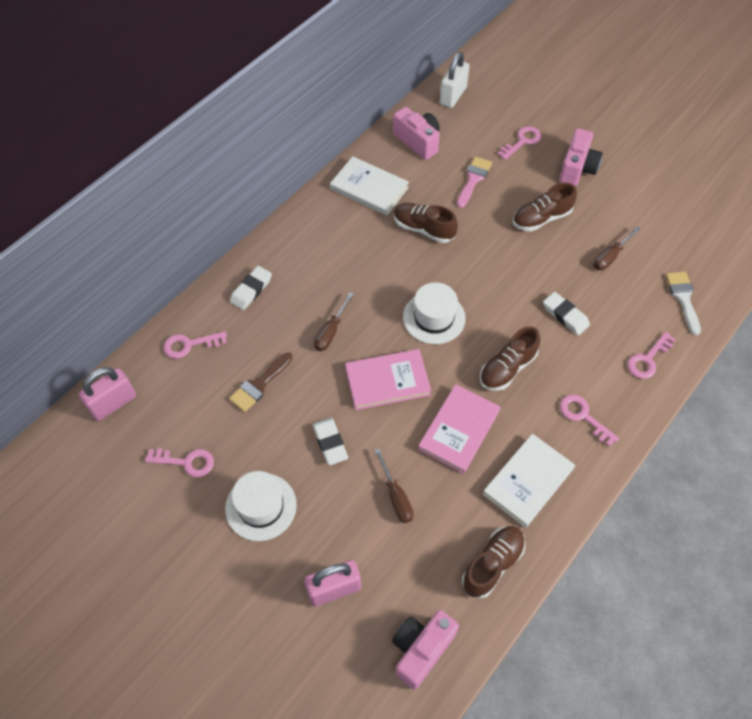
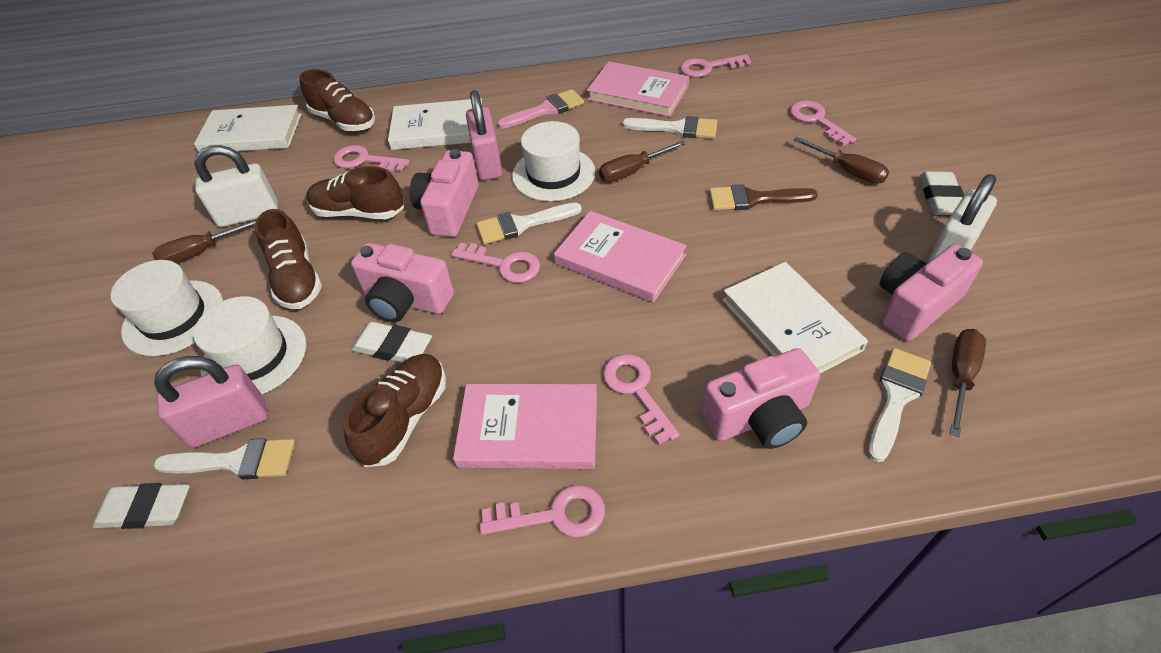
brown screwdriver: [314,292,353,351] [375,449,414,523] [594,227,640,270] = 3 -> [152,219,257,263] [599,140,686,182] [794,137,889,184] [950,329,986,437] = 4
pink book: [345,349,431,410] [418,384,500,474] = 2 -> [453,384,597,469] [554,211,687,302] [587,61,689,117] = 3
pink camera: [392,610,459,690] [393,107,440,160] [559,128,603,186] = 3 -> [351,243,454,322] [410,149,479,237] [701,348,820,449] [880,244,983,341] = 4
pink key: [145,448,214,477] [163,331,227,359] [498,126,541,160] [560,395,619,447] [628,332,676,379] = 5 -> [333,145,410,172] [451,243,540,283] [480,485,605,537] [603,354,679,444] [680,54,751,77] [790,101,856,146] = 6
white book: [330,156,409,215] [483,434,575,528] = 2 -> [194,105,302,152] [388,98,482,150] [722,262,868,373] = 3
white brush: [666,272,701,335] = 1 -> [154,438,295,479] [476,203,582,244] [622,116,717,139] [868,348,931,462] = 4
white hat: [225,471,297,541] [403,282,466,344] = 2 -> [111,260,223,356] [193,296,306,394] [512,121,595,201] = 3
white padlock: [440,52,469,108] = 1 -> [194,145,278,227] [928,174,997,263] = 2

